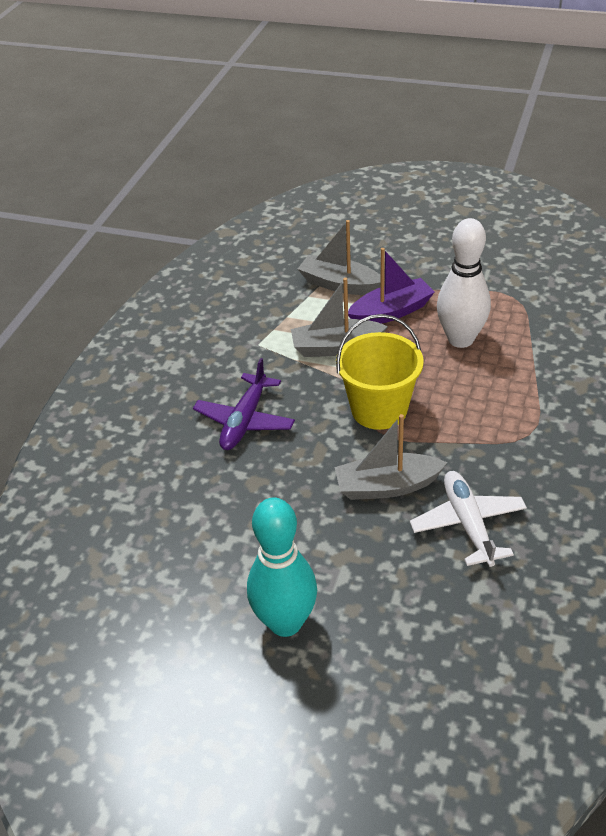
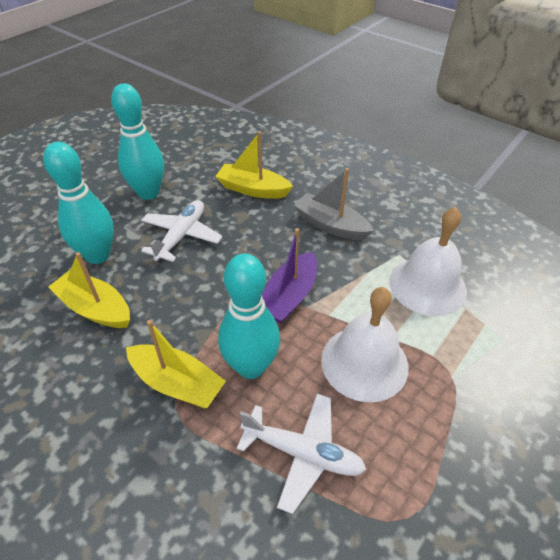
grey boat: [291,278,388,357] [298,220,385,295] [334,414,447,500] = 3 -> [294,168,374,240] = 1
purple plane: [193,358,295,450] = 1 -> none = 0
turquoise bowling pin: [247,497,317,637] = 1 -> [43,142,114,264] [111,83,164,200] [218,254,280,379] = 3
white bell: none = 0 -> [321,287,409,402] [389,207,467,316] = 2
white bowling pin: [437,218,491,348] = 1 -> none = 0
white plane: [410,471,527,567] = 1 -> [141,200,223,262] [236,394,366,514] = 2
yellow boat: none = 0 -> [48,252,130,328] [126,320,226,408] [215,131,293,199] = 3
yellow bucket: [336,314,424,430] = 1 -> none = 0

